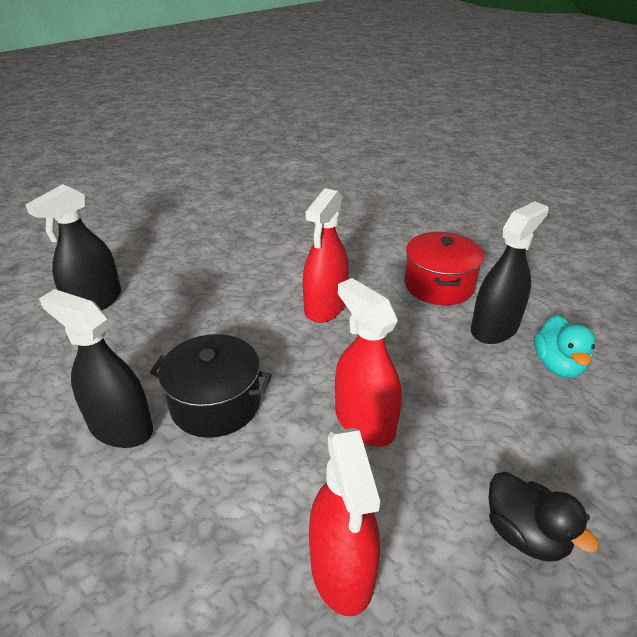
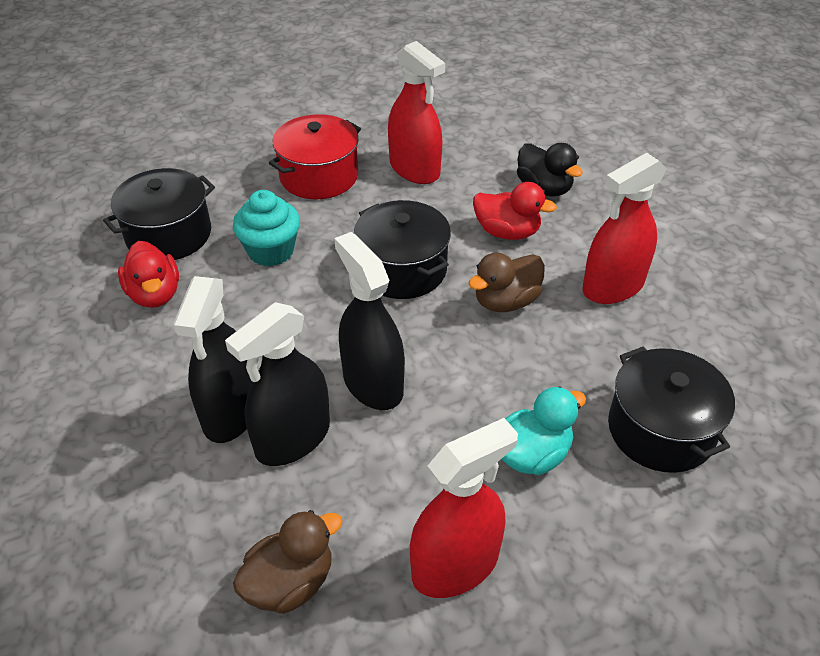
black pot: [150,334,272,438] = 1 -> [103,168,215,260] [354,200,451,299] [608,347,735,473] = 3
brown duck: none = 0 -> [233,510,343,614] [468,252,545,312] = 2
red duck: none = 0 -> [118,241,179,308] [473,182,557,240] = 2
turquoise cupcake: none = 0 -> [233,190,300,266] = 1

